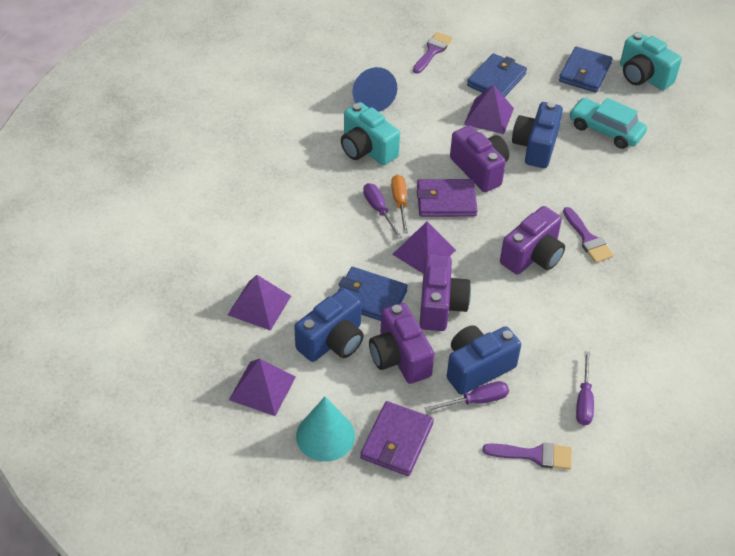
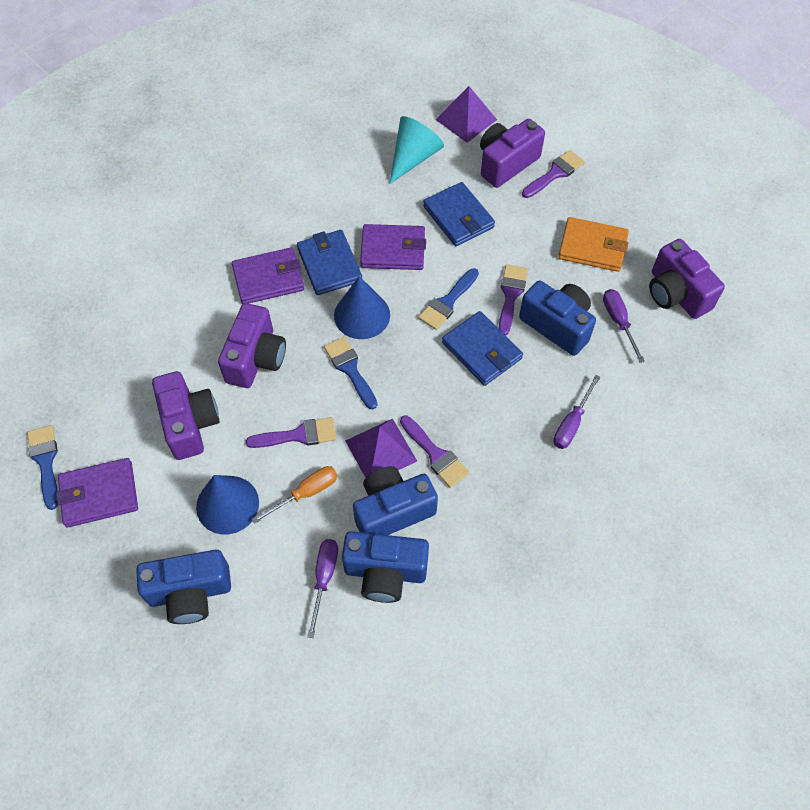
blue brush: none = 0 -> [27,425,58,510] [324,337,377,409] [418,268,479,330] = 3
blue camera: [294,288,364,362] [447,325,521,395] [512,102,563,168] = 3 -> [136,550,231,624] [342,531,429,603] [353,466,438,535] [519,280,596,356] = 4
blue cone: [352,67,397,112] = 1 -> [196,475,259,534] [334,276,390,339] = 2
orange wallet: none = 0 -> [558,217,629,272] = 1
purple brush: [413,32,453,74] [483,443,572,470] [563,207,614,263] = 3 -> [246,417,337,448] [400,416,469,488] [498,264,528,335] [522,150,585,198] = 4
purple pyramid: [228,275,291,331] [229,359,296,416] [392,221,456,273] [464,85,514,134] = 4 -> [345,419,417,478] [435,86,497,143] = 2
purple wallet: [360,401,434,476] [417,179,478,217] = 2 -> [56,458,138,527] [232,247,304,304] [360,224,426,270] = 3
turquoise camera: [341,102,400,166] [620,32,682,90] = 2 -> none = 0
turquoise car: [569,98,647,149] = 1 -> none = 0

